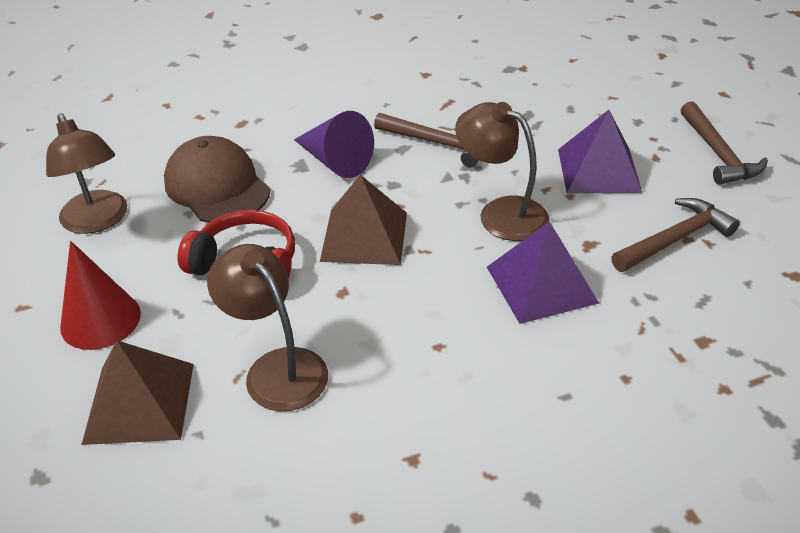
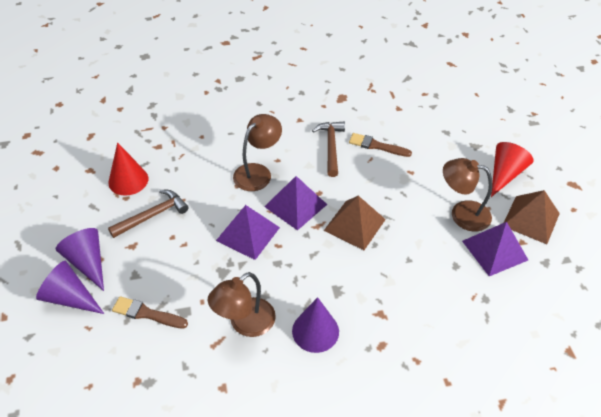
brown brush: none = 0 -> [112,296,188,329] [349,133,412,157] = 2
brown cap: [164,136,270,223] = 1 -> none = 0
brown hammer: [374,113,479,167] [611,198,740,272] [681,101,768,185] = 3 -> [108,190,189,238] [312,122,345,177] = 2
purple cone: [294,111,374,178] = 1 -> [36,261,104,314] [56,228,104,291] [292,297,339,353] = 3
purple pyramid: [487,221,599,324] [558,110,642,193] = 2 -> [216,205,280,260] [264,176,327,231] [462,222,528,276] = 3
red cone: [60,241,141,350] = 1 -> [109,142,148,196] [491,142,534,197] = 2
red headphones: [178,210,295,279] = 1 -> none = 0

